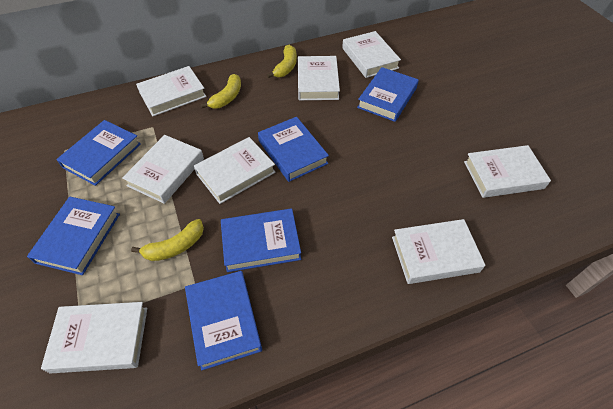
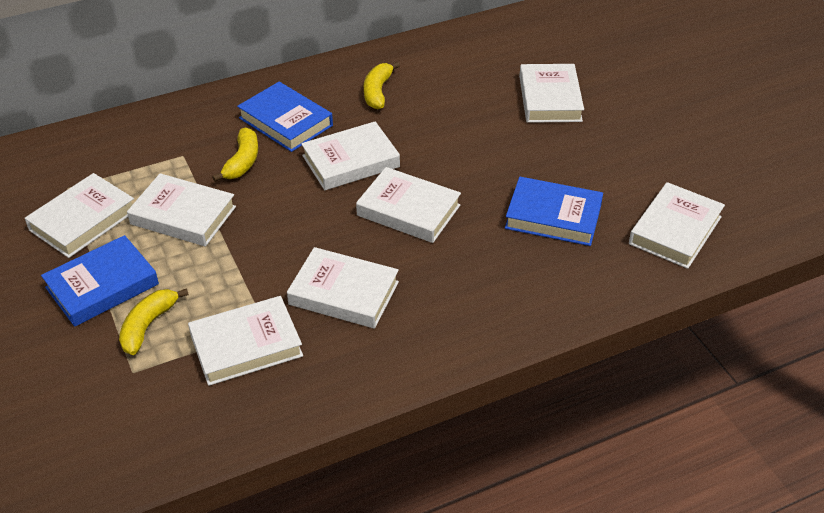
blue book: [27,197,120,275] [56,120,141,186] [185,271,262,370] [221,209,301,272] [258,117,329,182] [357,67,419,122] = 6 -> [41,235,159,327] [237,82,333,152] [505,177,603,246] = 3

